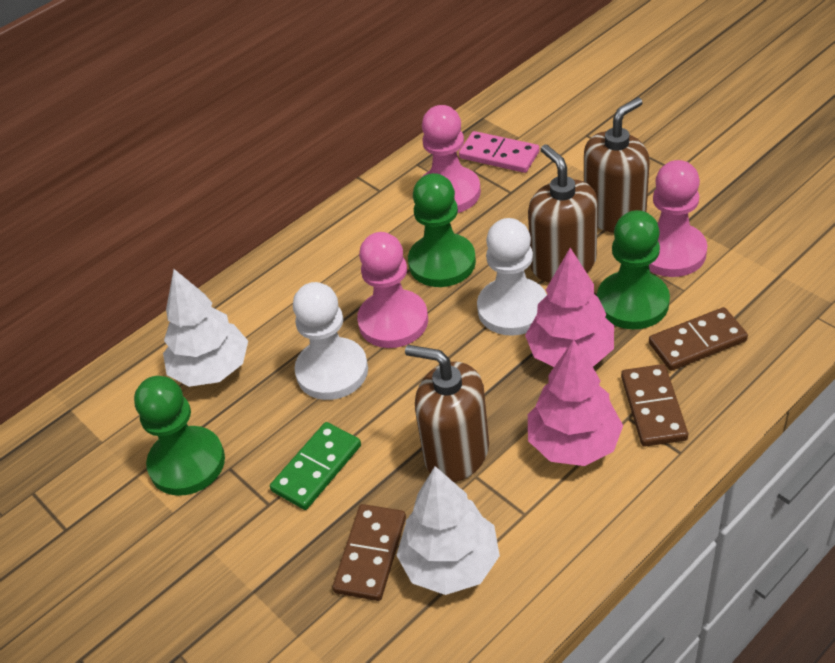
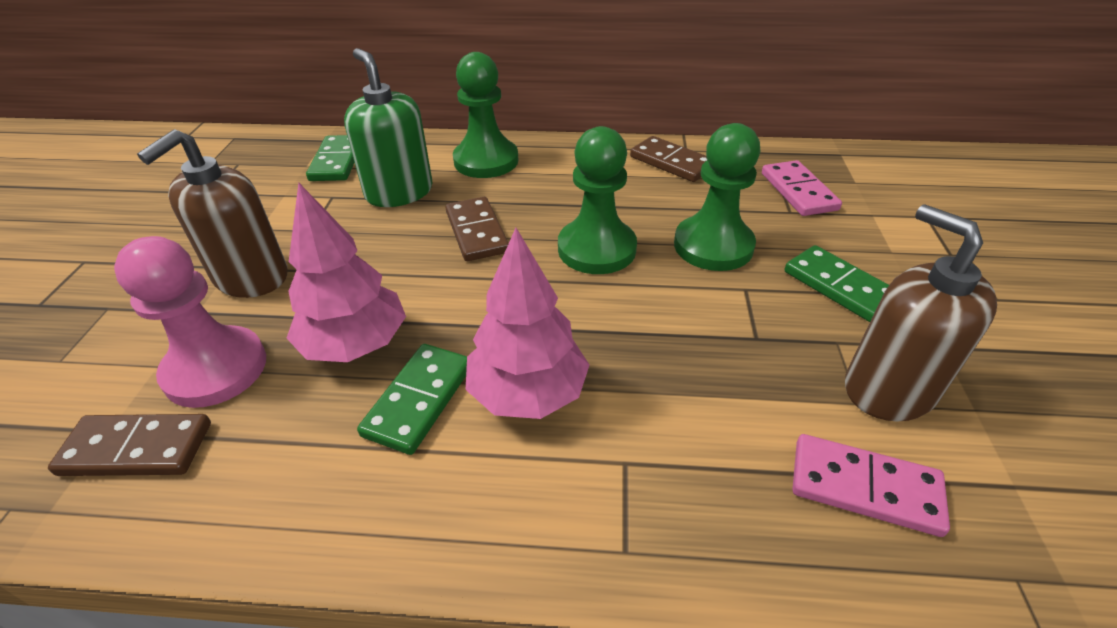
brown soap dispenser: [405,345,489,482] [528,144,598,283] [584,97,650,233] = 3 -> [137,129,288,298] [845,204,997,422] = 2
green domino: [270,422,361,510] = 1 -> [306,135,355,181] [357,344,467,455] [785,245,889,322] = 3
green soap dispenser: none = 0 -> [344,48,432,207] = 1
pink domino: [459,131,539,173] = 1 -> [762,160,842,216] [793,434,950,537] = 2
pink pawn: [357,232,428,348] [422,105,481,213] [649,160,707,277] = 3 -> [114,236,266,408] = 1
white pawn: [293,282,368,400] [477,218,547,336] = 2 -> none = 0
white tree: [163,269,248,387] [396,466,500,595] = 2 -> none = 0

